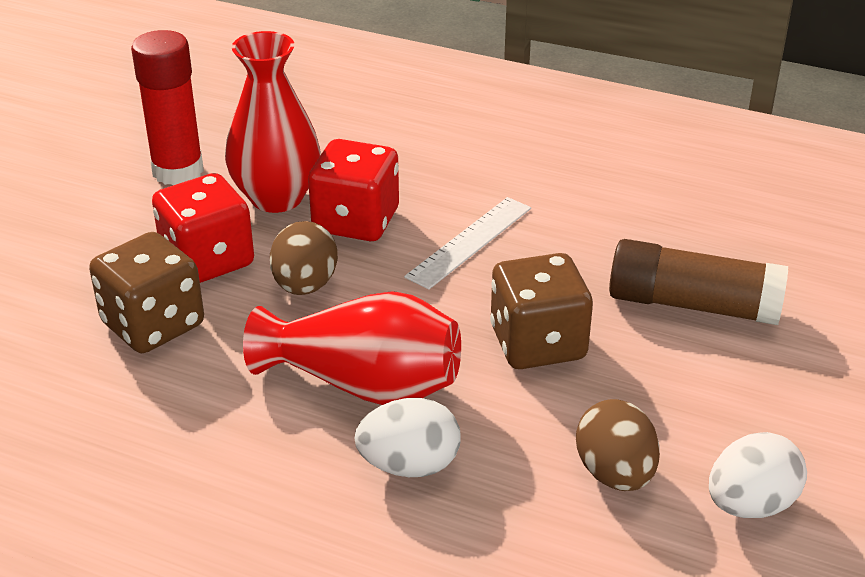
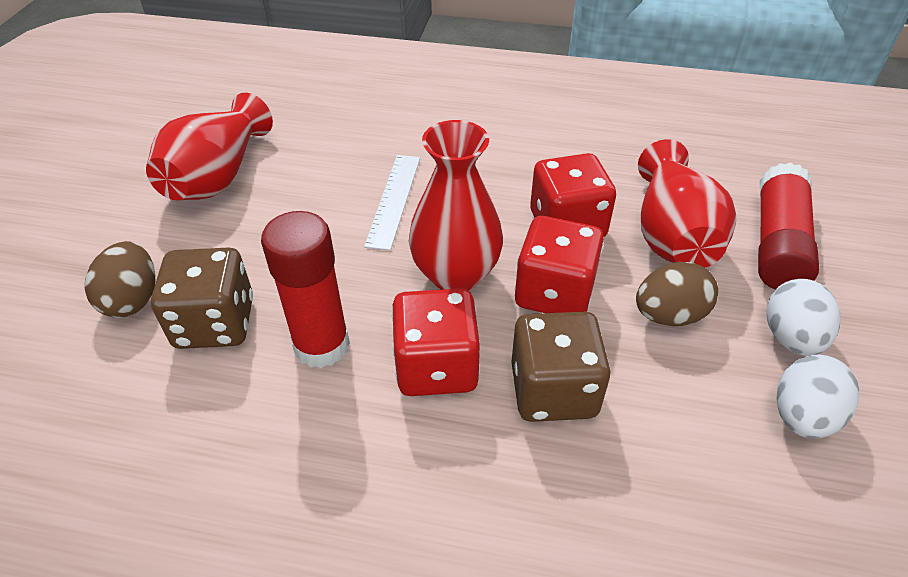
brown glue stick: [609,239,788,325] = 1 -> none = 0
red dice: [152,173,254,283] [308,139,399,241] = 2 -> [392,288,480,396] [515,216,604,313] [530,153,616,237] = 3
red glue stick: [131,30,204,185] = 1 -> [261,211,350,368] [758,162,819,290] = 2
red vase: [225,31,321,213] [243,291,461,405] = 2 -> [146,93,273,200] [409,120,503,290] [638,139,736,268] = 3

